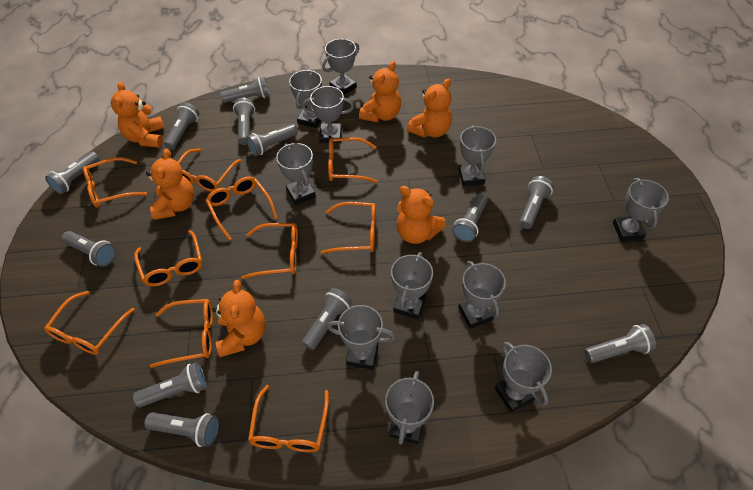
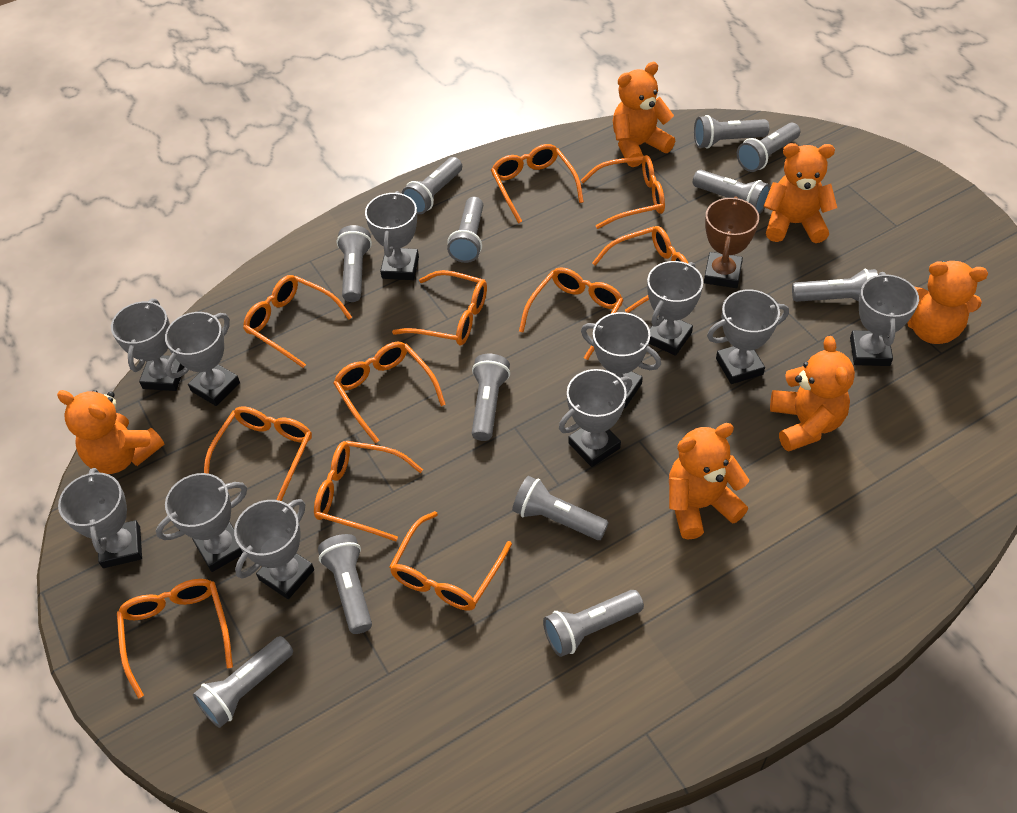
brown trophy: none = 0 -> [704,196,759,288] = 1
orange glasses: [44,291,135,355] [83,157,147,208] [134,230,202,287] [150,299,213,368] [178,149,241,192] [206,176,277,240] [241,223,298,279] [248,385,329,452] [321,202,376,254] [328,137,378,183] = 10 -> [117,579,233,698] [204,406,312,501] [243,275,352,368] [314,441,423,541] [333,342,446,444] [389,511,512,611] [392,270,487,346] [491,144,584,223] [519,268,623,360] [580,155,665,229] [592,226,688,313] = 11

